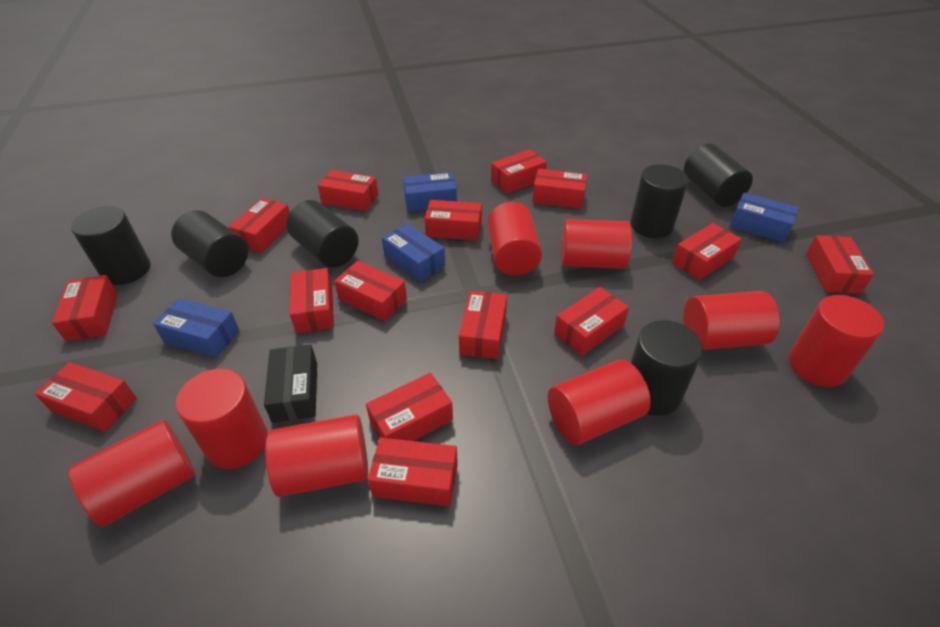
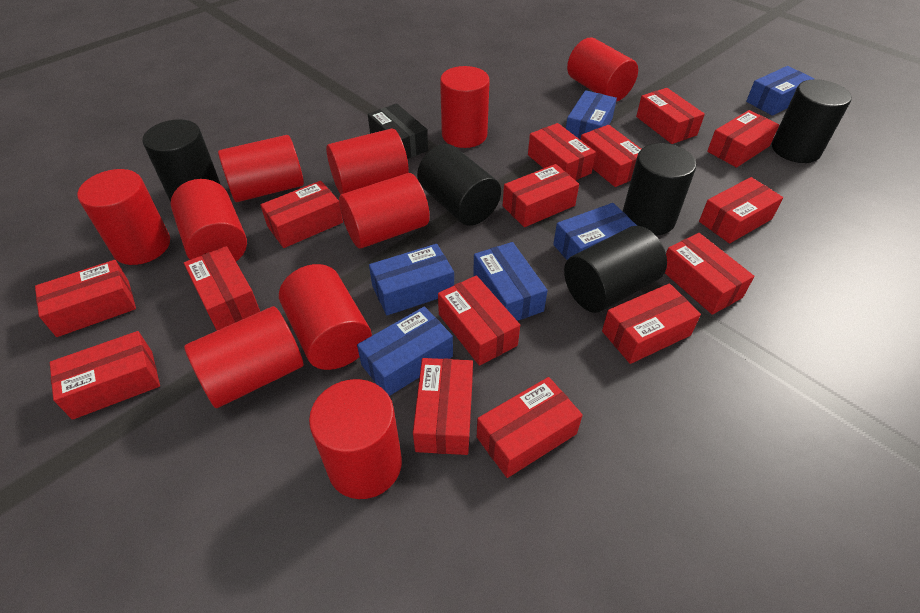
black cylinder: [71,206,151,285] [171,210,248,277] [286,200,359,268] [630,164,688,238] [631,320,703,416] [684,144,753,207] = 6 -> [143,119,221,202] [417,144,501,226] [564,226,667,313] [623,143,696,236] [772,79,852,163] = 5
blue box: [153,298,240,358] [382,223,445,282] [403,172,457,212] [730,193,799,243] = 4 -> [357,306,453,396] [369,244,454,315] [473,242,548,321] [553,203,637,260] [566,90,617,139] [746,66,814,116] = 6
red cylinder: [69,420,195,527] [176,369,268,469] [265,415,368,497] [488,202,542,276] [548,360,651,445] [561,219,632,269] [683,291,780,350] [789,295,884,387] = 8 -> [77,169,170,265] [171,179,247,261] [184,306,303,408] [218,135,304,202] [279,264,372,370] [309,379,402,499] [326,129,408,194] [339,173,430,248] [440,66,490,148] [567,38,638,102] = 10

